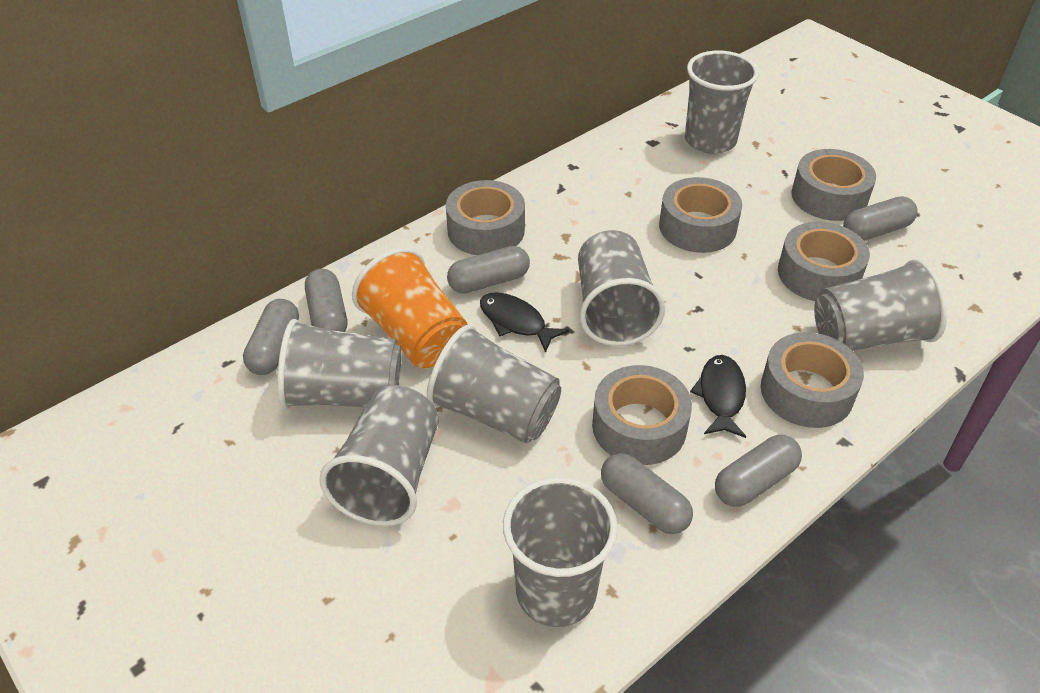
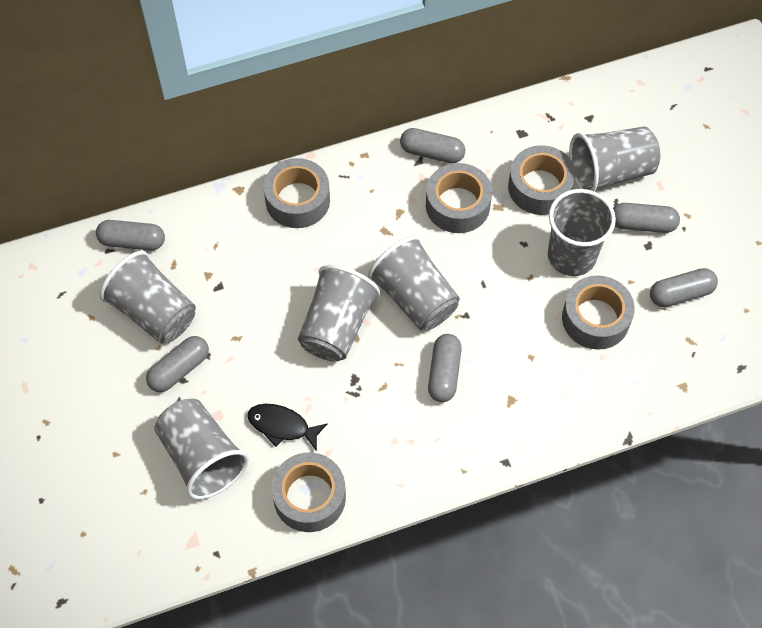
black fish: [480,292,569,353] [690,355,746,438] = 2 -> [247,404,328,451] = 1
grey cup: [277,319,401,409] [319,385,439,526] [427,324,561,443] [503,477,618,627] [578,230,665,346] [685,51,759,154] [814,259,947,351] = 7 -> [99,251,196,344] [155,399,249,500] [298,265,380,362] [368,236,460,330] [548,189,616,276] [569,127,660,192] = 6
grey tape: [446,180,525,255] [592,365,692,465] [659,177,742,253] [761,332,864,428] [778,222,870,301] [791,149,876,221] = 6 -> [263,158,330,228] [271,452,346,532] [426,163,492,233] [508,145,576,215] [562,276,635,350] = 5
orange cup: [352,248,468,368] = 1 -> none = 0

